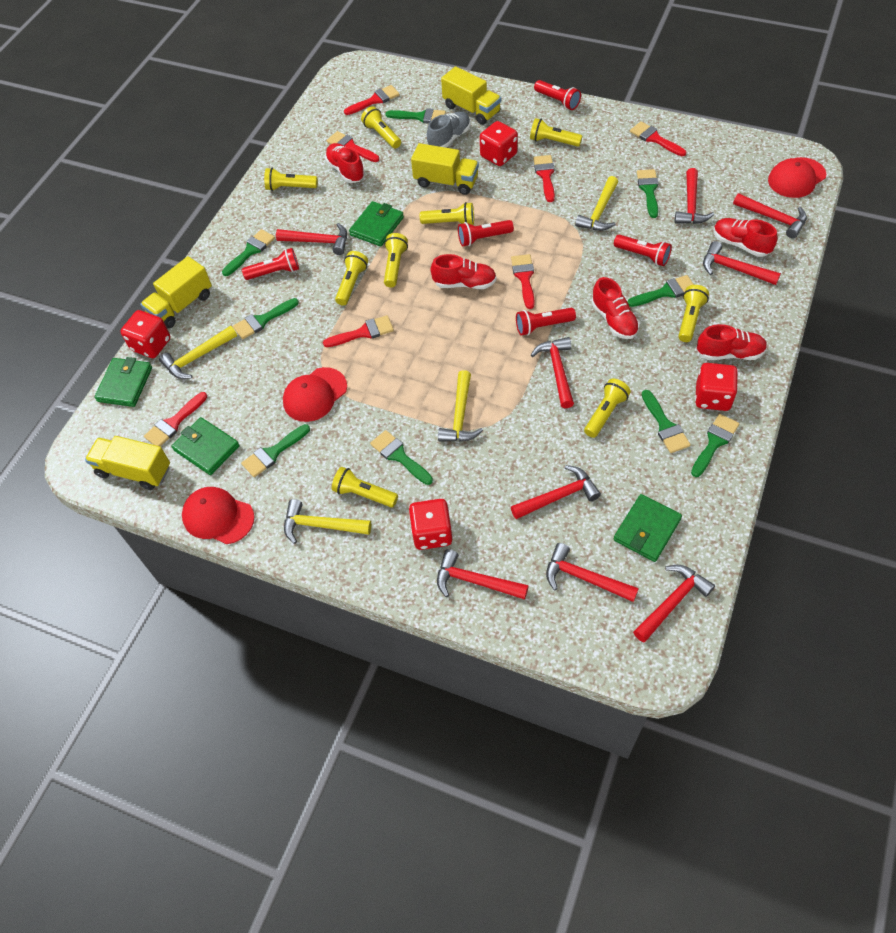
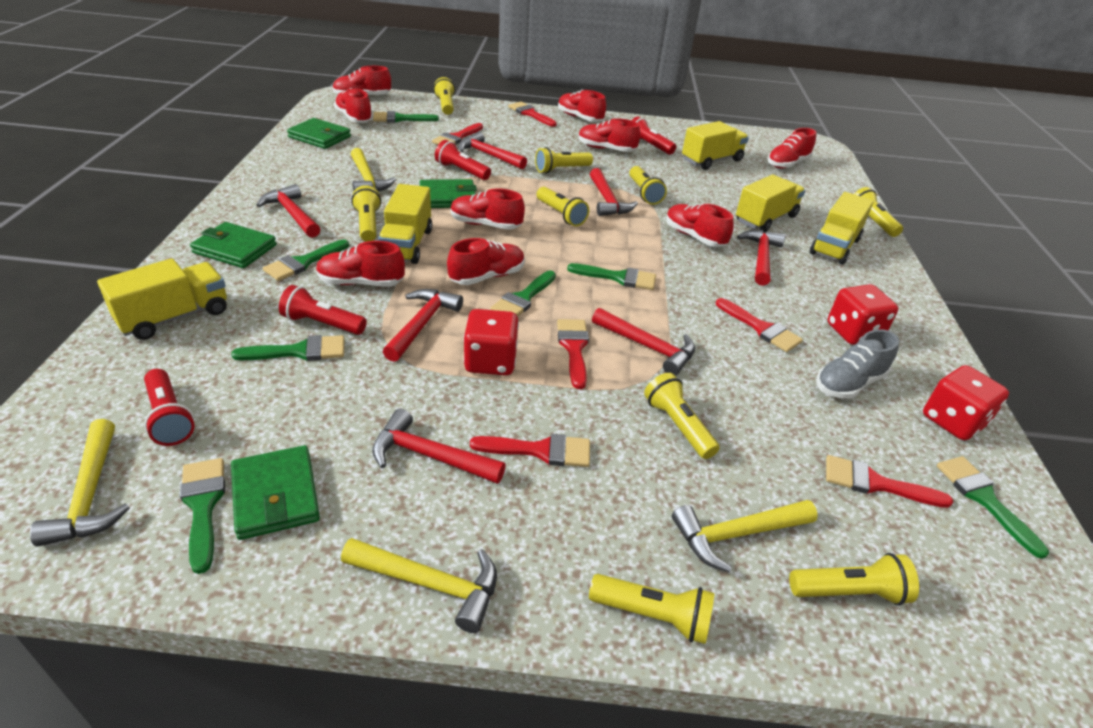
green brush: [222,229,275,276] [233,298,299,339] [241,424,310,477] [370,430,433,485] [386,108,446,124] [628,275,694,307] [637,169,659,218] [642,390,691,453] [691,414,739,477] = 9 -> [180,458,225,574] [231,335,345,361] [263,239,349,281] [373,111,439,122] [490,271,556,317] [567,263,656,290] [937,456,1049,559] = 7
red brush: [144,392,207,446] [323,315,394,347] [326,131,379,162] [344,85,400,115] [511,254,535,309] [533,155,555,202] [630,121,686,156] = 7 -> [432,123,483,145] [470,434,590,467] [508,102,557,127] [557,319,589,389] [716,298,803,352] [826,455,953,508] = 6
red cap: [182,487,254,544] [283,367,347,422] [768,157,826,198] = 3 -> none = 0
red dice: [120,310,171,358] [409,499,453,550] [480,121,518,166] [695,363,738,411] = 4 -> [463,309,519,375] [828,284,898,345] [923,365,1009,440] = 3
red flashlight: [242,248,299,280] [458,220,514,246] [516,308,576,336] [534,80,581,110] [614,235,672,266] = 5 -> [144,369,195,446] [279,285,367,335] [435,140,491,180] [631,116,676,155] = 4
red hammer: [276,223,347,255] [437,549,528,600] [511,465,601,519] [531,337,574,408] [546,543,639,602] [633,565,715,642] [675,168,714,224] [703,241,781,285] [733,193,807,238] = 9 -> [256,184,320,238] [372,409,506,484] [383,289,463,362] [458,132,527,169] [590,168,638,216] [592,308,695,376] [737,230,785,286] = 7
red shoe: [325,143,365,183] [431,254,496,289] [592,277,639,339] [697,324,767,360] [714,218,777,257] = 5 -> [316,241,405,287] [332,66,391,95] [334,88,373,123] [447,238,525,285] [451,188,525,230] [558,90,606,122] [579,118,640,152] [666,204,734,247] [767,128,816,168] = 9
yellow truck: [85,436,170,490] [140,256,212,329] [411,143,479,195] [441,67,501,125] = 4 -> [97,258,227,340] [378,184,432,264] [682,121,749,170] [736,174,805,233] [810,192,874,265] = 5

